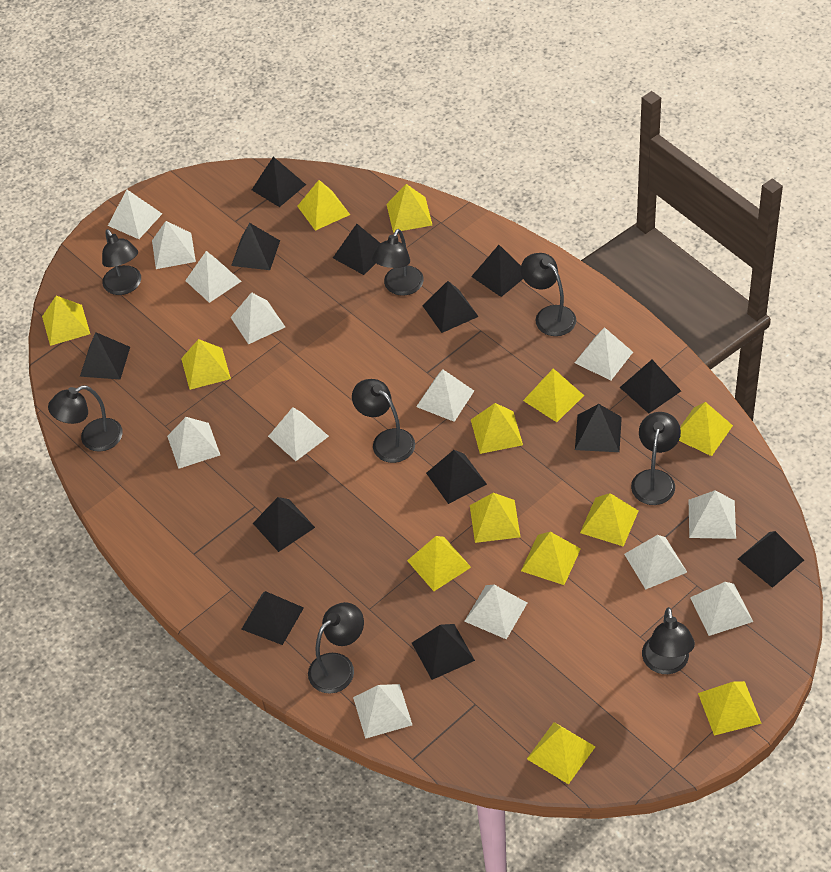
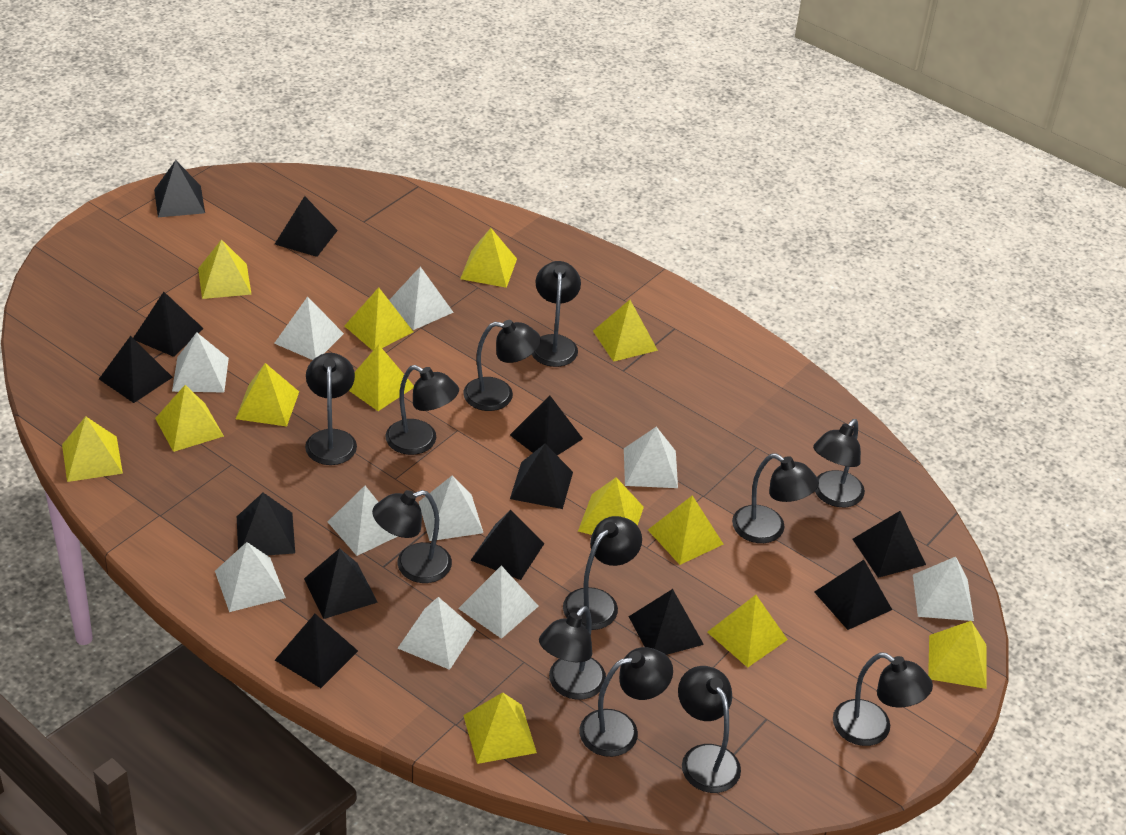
black lamp: [48,385,123,452] [102,229,141,295] [308,602,364,693] [352,379,415,463] [372,229,424,296] [521,253,576,336] [631,412,681,505] [642,607,695,674] = 8 -> [305,353,357,465] [372,490,452,583] [385,365,459,455] [463,320,541,411] [532,261,581,367] [539,606,606,700] [563,516,642,630] [579,647,673,757] [678,666,741,793] [732,453,819,543] [813,419,865,507] [833,652,933,746] = 12
white pyramid: [108,190,162,239] [152,221,196,269] [167,417,220,469] [185,251,242,303] [230,292,285,344] [268,407,329,461] [353,684,412,739] [416,369,474,422] [464,585,527,639] [575,327,633,380] [624,535,687,590] [689,490,736,539] [690,582,753,636] = 13 -> [172,332,229,393] [215,542,286,612] [274,296,344,360] [328,486,398,556] [389,267,454,330] [397,597,476,670] [419,475,483,541] [458,566,539,639] [624,427,678,488] [913,557,974,621] = 10

